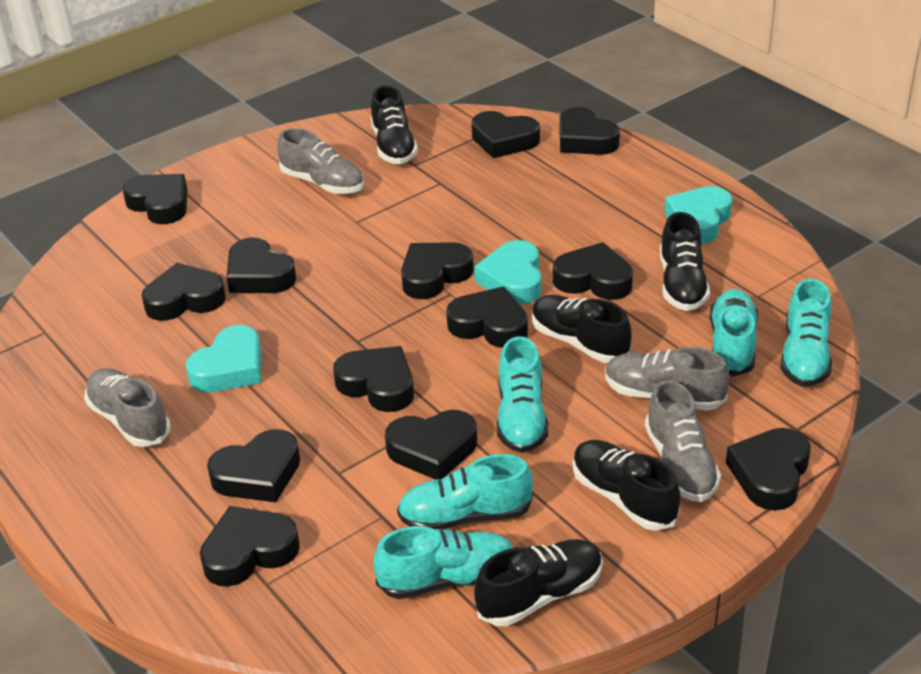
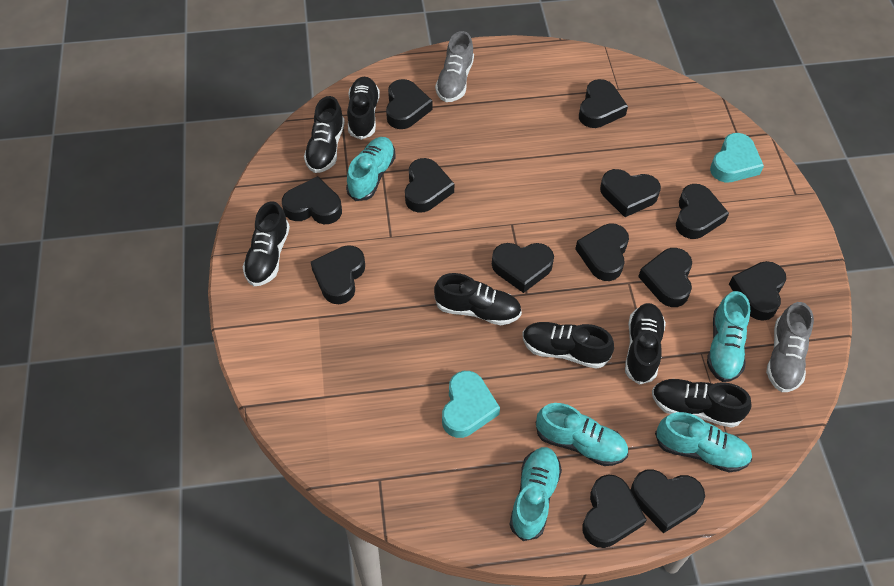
black shoe: [371,85,418,164] [474,539,603,626] [532,295,631,363] [573,440,680,531] [660,212,710,311] = 5 -> [243,201,290,286] [304,96,345,173] [347,77,380,140] [434,273,522,325] [522,322,614,369] [625,303,666,385] [652,379,752,428] = 7
grey shoe: [84,368,171,447] [278,128,364,194] [605,347,729,411] [645,380,721,502] = 4 -> [435,31,474,102] [766,302,814,392] = 2
turquoise heart: [186,325,262,392] [474,240,542,305] [664,186,732,244] = 3 -> [442,371,500,438] [710,133,764,182] = 2

